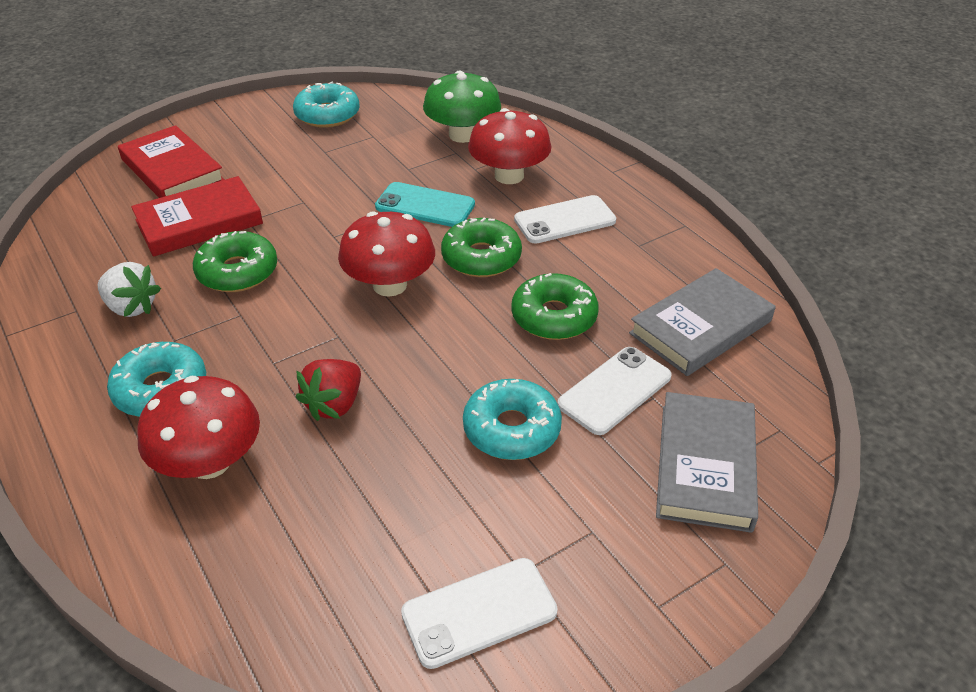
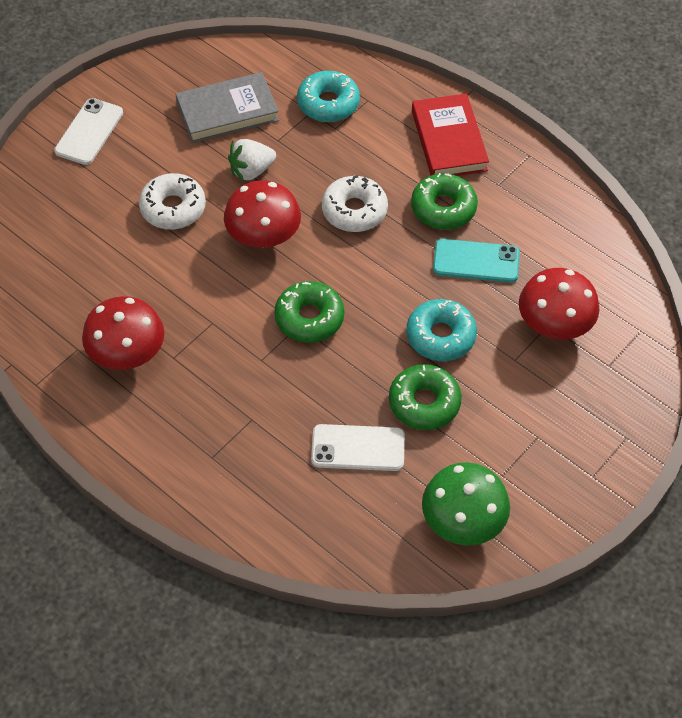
grey book: [629,268,776,376] [656,392,758,533] = 2 -> [176,72,279,143] = 1
red book: [118,125,225,198] [131,176,263,257] = 2 -> [412,93,489,176] = 1
red strawberry: [296,359,361,421] = 1 -> none = 0
turquoise donut: [107,342,206,417] [293,82,360,128] [463,379,562,460] = 3 -> [297,71,360,122] [406,299,477,361] = 2
white donut: none = 0 -> [139,173,206,230] [322,175,388,232] = 2
white phone: [401,558,558,669] [514,195,616,244] [557,347,672,435] = 3 -> [54,98,123,165] [311,424,405,471] = 2

